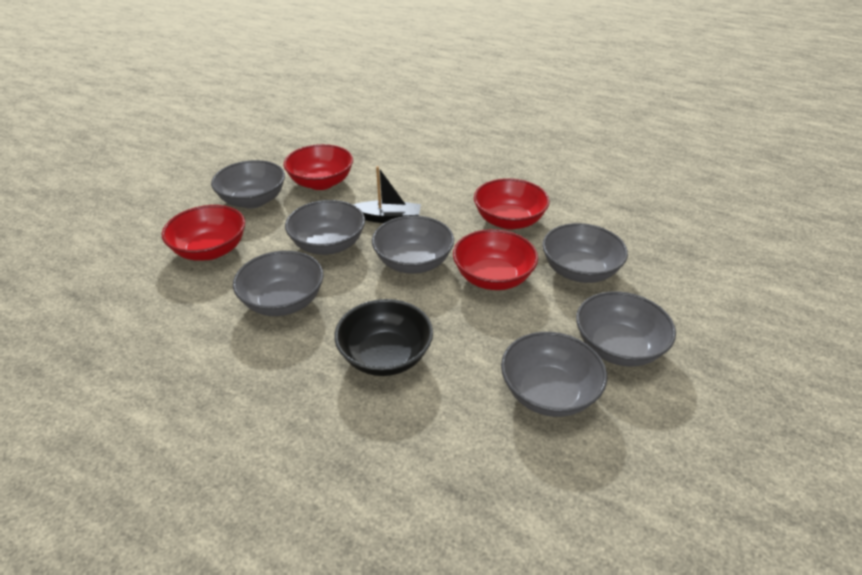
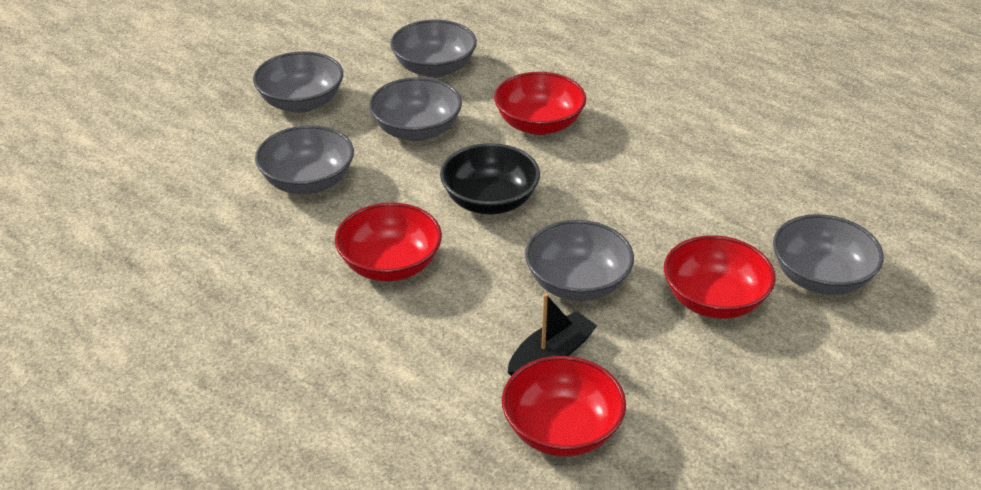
grey bowl: [211,160,285,208] [233,251,324,316] [285,200,365,255] [372,216,454,274] [501,332,607,417] [542,223,628,283] [576,291,676,366] = 7 -> [253,51,343,113] [255,125,354,194] [369,77,462,141] [390,20,477,78] [525,220,634,301] [773,214,884,295] = 6

